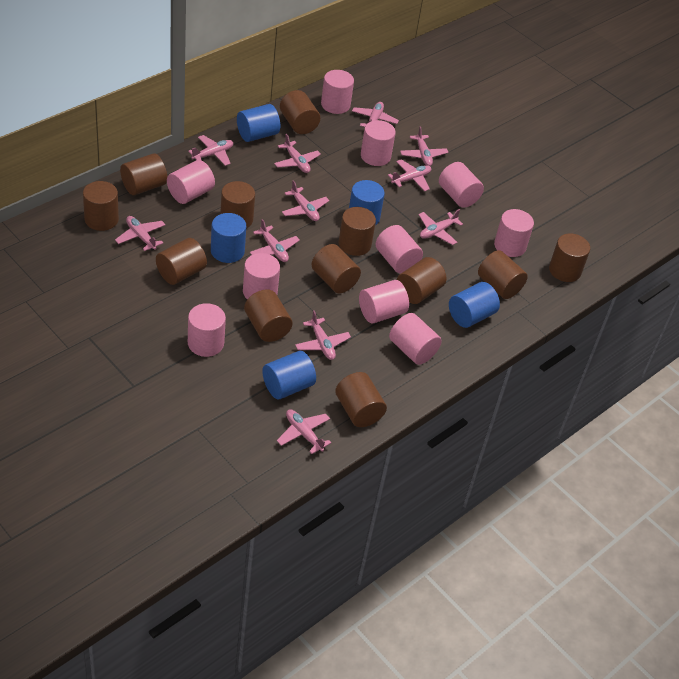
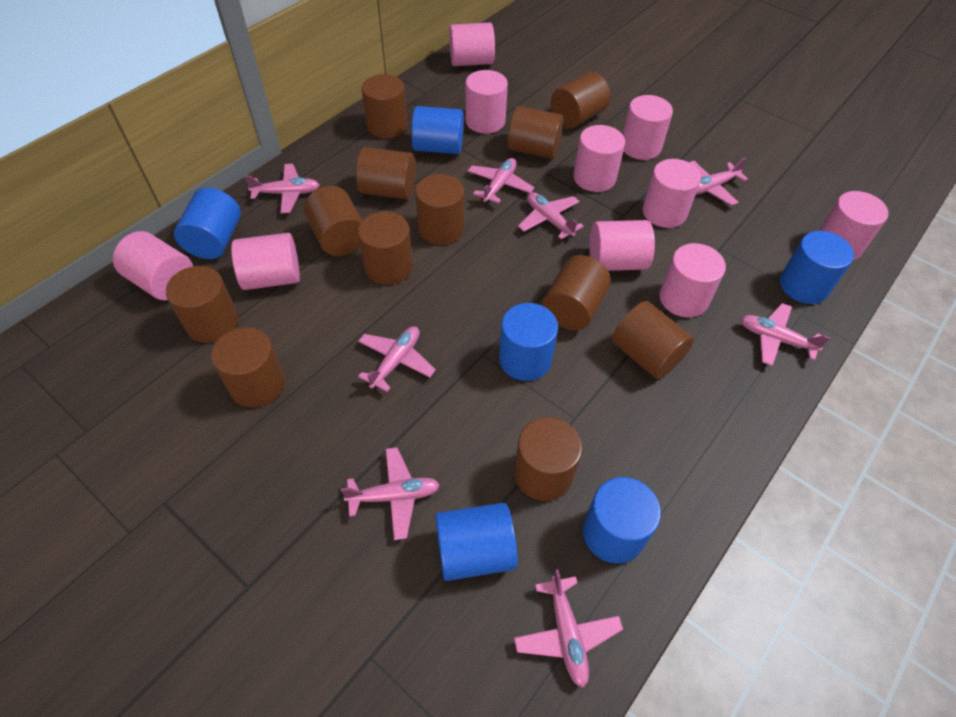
blue cylinder: [211,213,246,263] [237,104,280,142] [262,351,316,400] [349,180,385,226] [449,282,500,328] = 5 -> [174,188,241,259] [411,106,463,154] [435,503,518,581] [499,303,558,381] [583,477,661,564] [780,231,854,304] = 6
pink plane: [115,216,166,251] [188,135,233,166] [250,219,300,262] [274,134,321,173] [277,409,331,454] [282,180,329,221] [295,310,351,360] [352,102,399,127] [388,159,431,191] [400,126,449,166] [419,209,463,245] = 11 -> [245,164,320,213] [341,447,440,540] [358,326,436,392] [468,158,534,203] [514,569,623,688] [518,192,584,239] [689,158,748,206] [741,303,830,366] = 8

